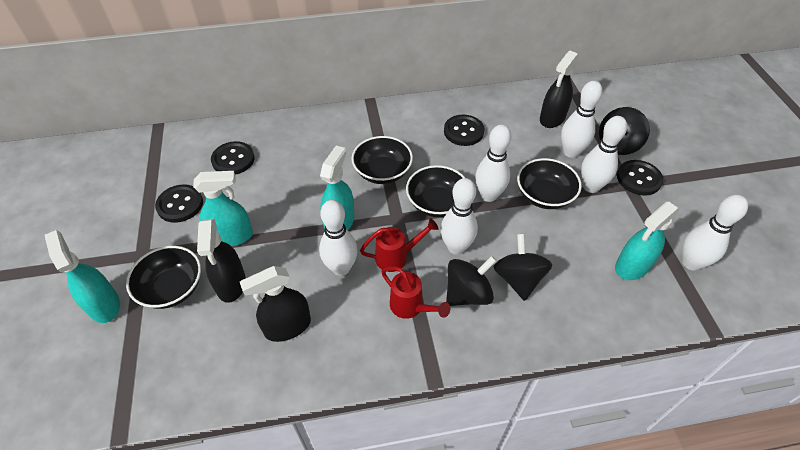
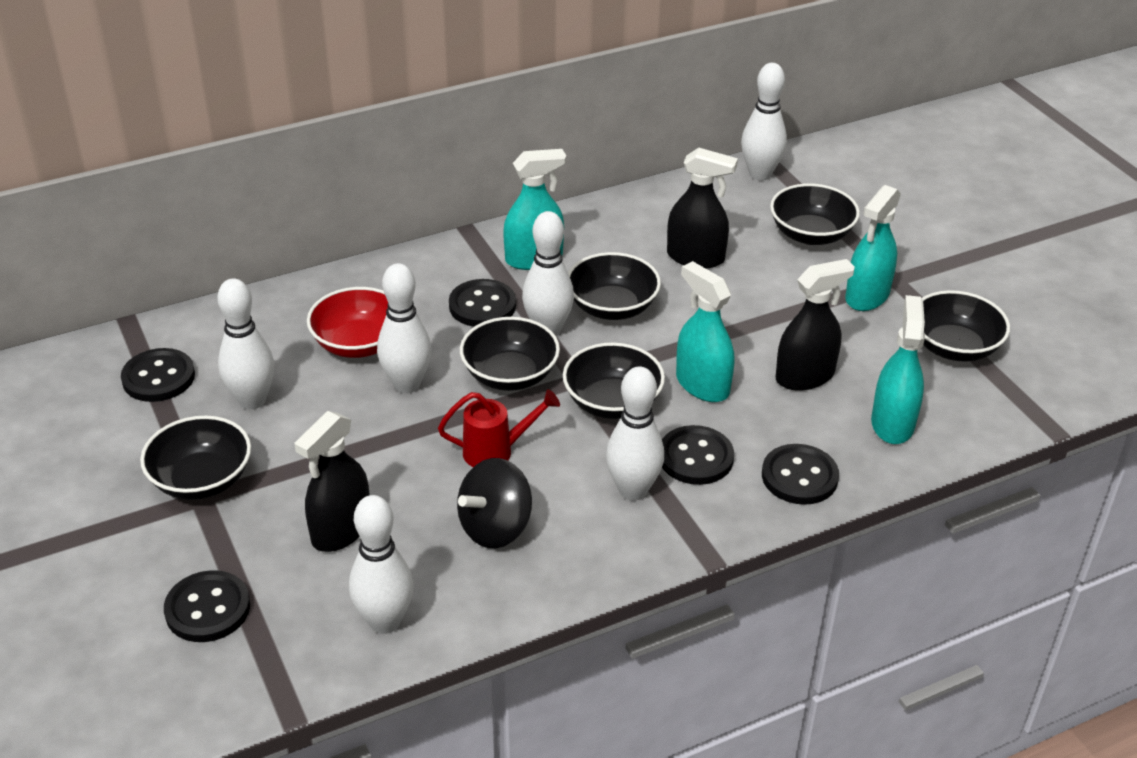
black bowl: [126,246,201,309] [351,136,413,184] [406,165,465,217] [517,158,582,209] = 4 -> [140,416,251,500] [460,317,560,391] [563,343,665,419] [568,252,661,320] [770,183,860,245] [922,290,1010,362] = 6
black button: [155,184,203,223] [211,141,255,175] [444,115,484,146] [617,160,663,196] = 4 -> [121,348,195,402] [164,570,250,642] [449,279,516,327] [662,425,734,485] [762,444,839,505] = 5
black spinning top: [446,256,496,306] [494,234,552,301] [599,107,650,155] = 3 -> [457,458,532,548] = 1
red bowl: none = 0 -> [307,287,388,358] = 1
red watering can: [360,218,438,272] [381,266,450,319] = 2 -> [438,389,560,467] = 1

